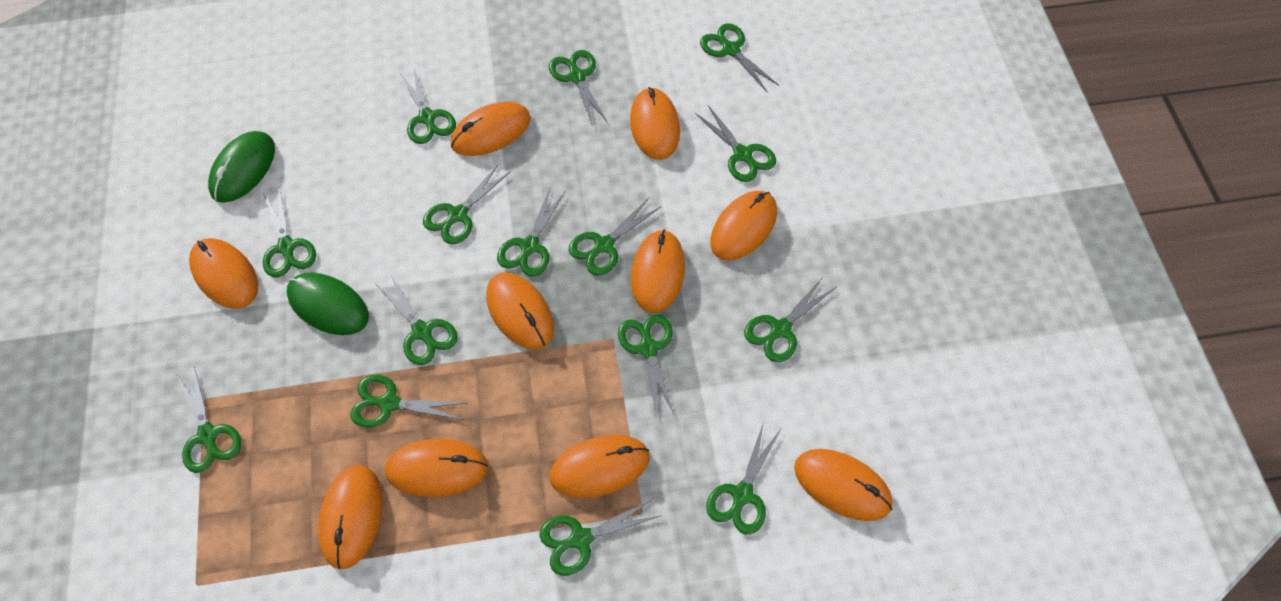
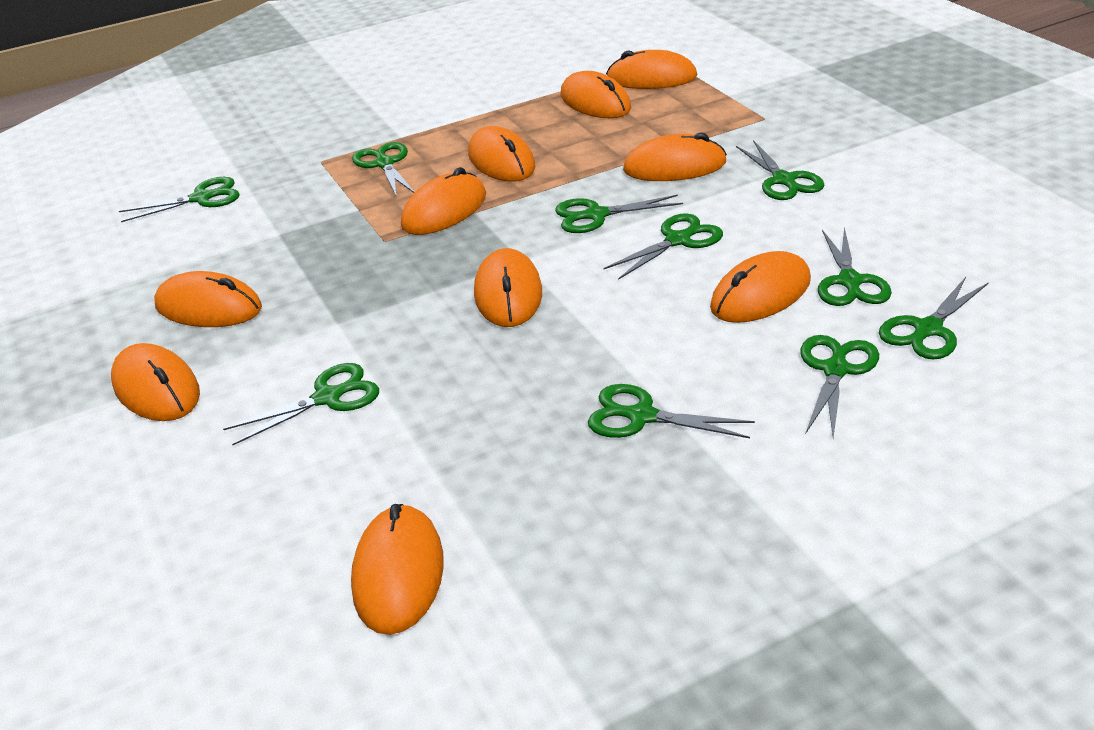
green mouse: [208,131,275,203] [287,273,369,335] = 2 -> none = 0
green scissors: [177,366,241,473] [263,187,316,277] [350,375,467,428] [375,275,458,365] [400,68,456,144] [423,164,511,245] [497,188,565,277] [539,498,662,576] [549,50,608,126] [568,198,660,275] [618,315,675,416] [695,105,776,182] [700,23,779,93] [706,422,781,534] [744,277,836,362] = 15 -> [119,177,240,222] [223,363,379,445] [352,142,415,197] [555,195,683,233] [588,384,755,438] [603,213,723,280] [736,140,824,200] [800,335,879,438] [818,227,892,306] [879,277,989,359] = 10

